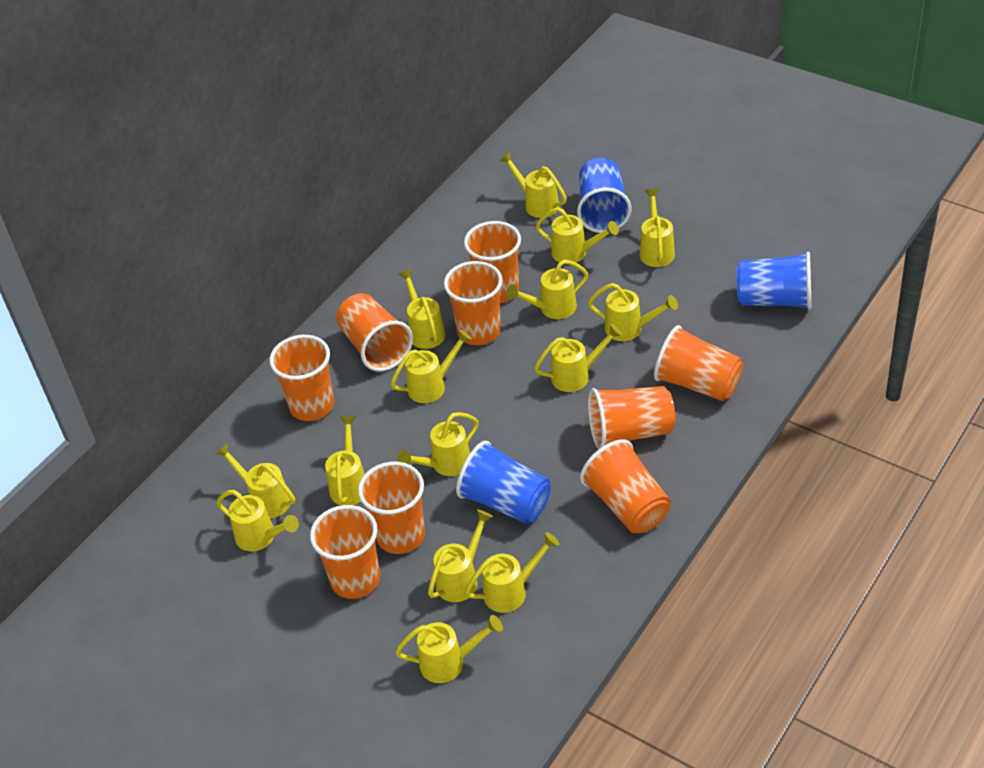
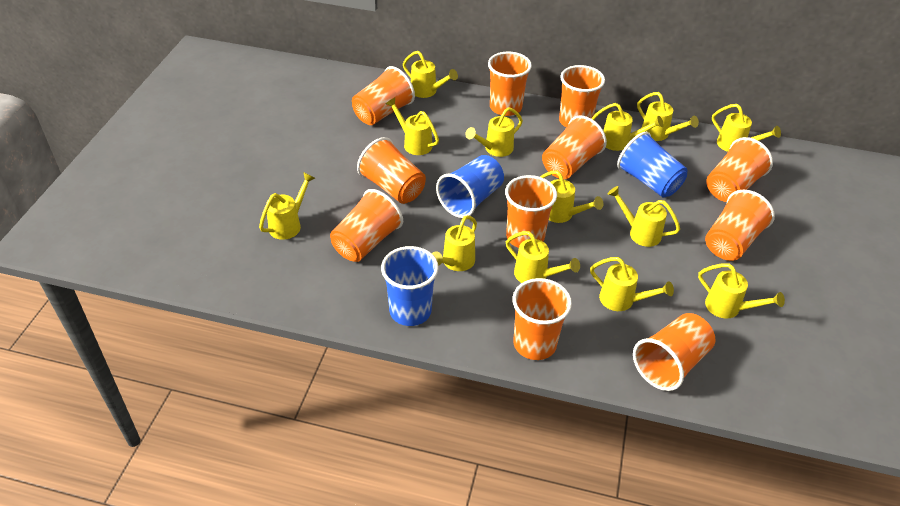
orange cup: [270,335,334,421] [310,505,380,599] [336,293,413,372] [358,462,425,554] [444,261,503,345] [464,221,521,303] [580,439,671,533] [588,386,675,449] [654,325,744,401] = 9 -> [330,189,403,262] [352,66,415,125] [357,137,426,204] [488,52,532,116] [505,175,557,248] [512,278,572,360] [542,116,607,179] [559,65,605,128] [633,313,716,391] [705,190,775,261] [706,137,773,202] = 11
yellow watering can: [215,443,295,518] [217,490,299,552] [325,417,365,505] [391,330,472,403] [395,615,503,683] [398,269,445,349] [398,412,479,476] [428,510,493,602] [465,532,559,613] [499,152,567,218] [506,260,588,319] [534,324,622,392] [536,207,619,263] [588,283,678,341] [640,189,675,267] = 15 -> [259,172,315,240] [386,98,439,155] [403,51,458,98] [432,215,477,271] [465,107,523,157] [506,231,580,283] [540,171,603,223] [590,257,674,311] [592,103,663,151] [608,186,680,247] [637,92,699,141] [698,263,785,319] [712,104,781,152] = 13

